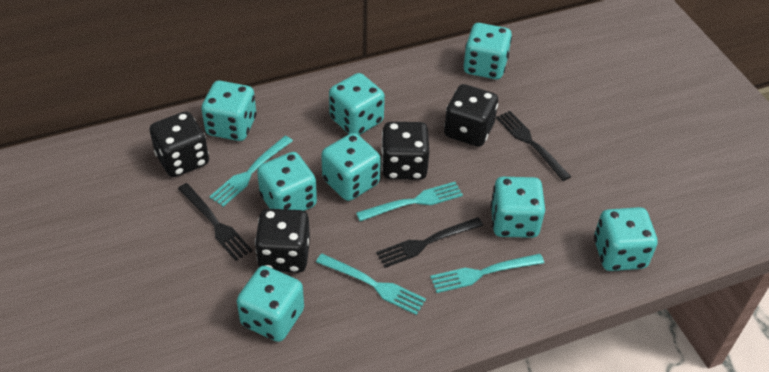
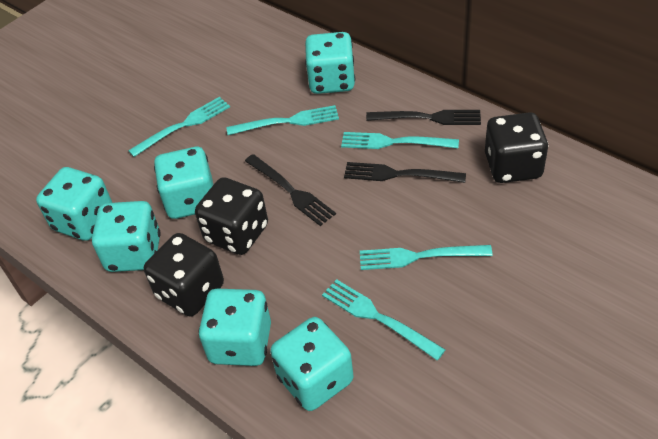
black dice: [150,111,209,177] [255,209,310,273] [381,122,429,180] [444,84,498,147] = 4 -> [144,233,224,317] [195,177,268,255] [485,112,548,183] = 3
turquoise dice: [201,81,257,141] [237,266,304,342] [257,152,317,211] [321,133,381,201] [329,73,385,135] [464,23,512,79] [491,177,545,238] [594,207,658,271] = 8 -> [36,167,112,241] [92,201,161,272] [154,147,213,219] [198,289,271,366] [270,317,353,411] [305,32,355,94] = 6
turquoise fork: [209,136,293,207] [316,254,426,315] [356,182,463,221] [430,254,544,293] = 4 -> [128,97,230,157] [226,105,339,135] [322,279,446,360] [341,132,459,149] [360,245,493,270] = 5

